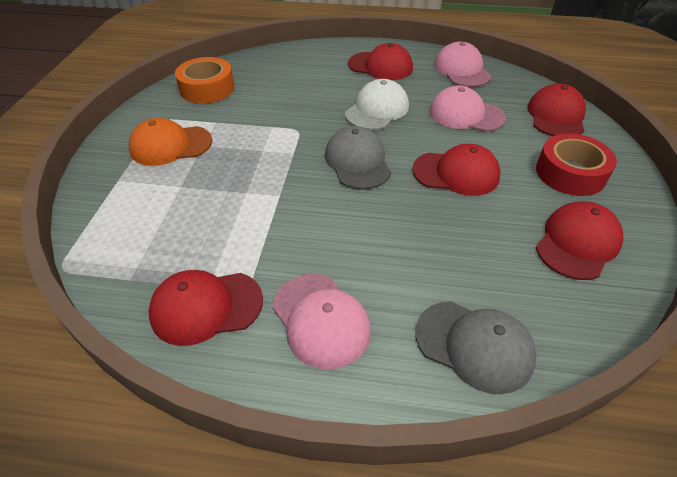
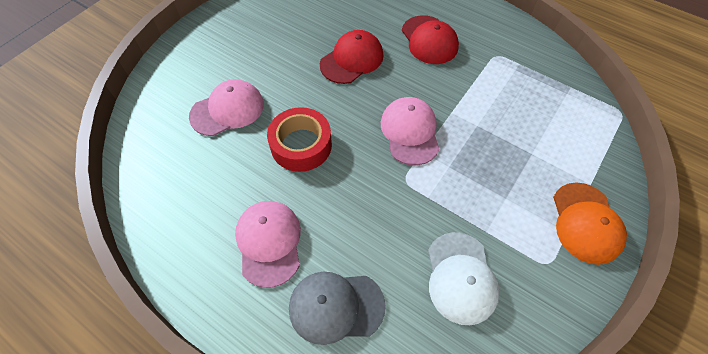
grey cap: [325,126,391,190] [415,301,536,394] = 2 -> [289,272,386,345] = 1
orange tape: [175,57,235,103] = 1 -> none = 0
red cap: [149,270,263,346] [348,43,413,80] [412,144,500,196] [527,84,586,136] [536,201,623,280] = 5 -> [320,30,383,84] [402,15,459,64] = 2

